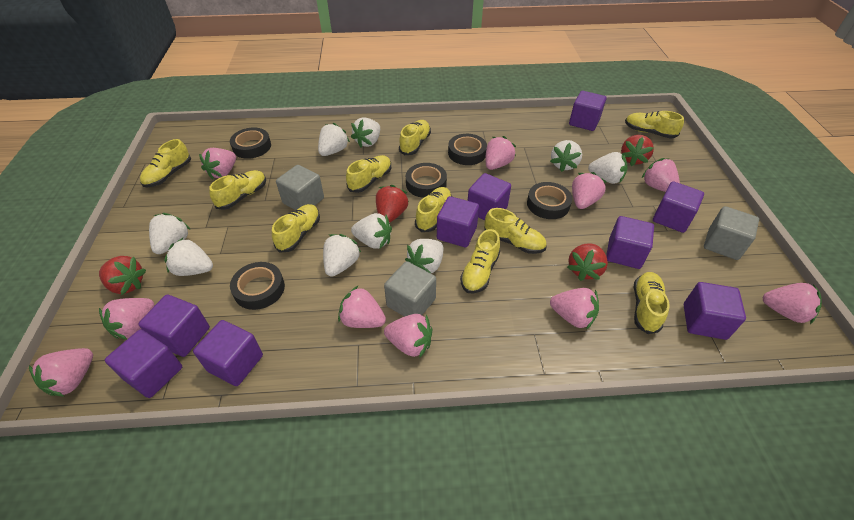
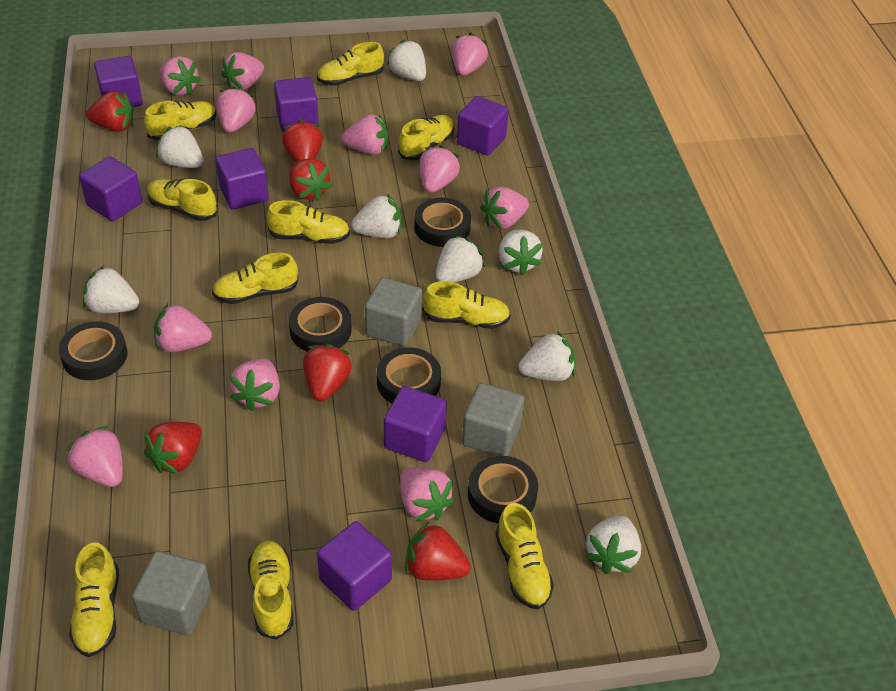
pink strawberry: [29,348,93,397] [99,298,154,340] [199,148,236,179] [338,285,386,328] [384,314,432,358] [486,136,516,170] [550,288,599,330] [572,172,607,209] [642,158,680,192] [763,283,822,324] = 10 -> [66,426,123,487] [154,304,212,352] [160,56,201,96] [216,86,256,133] [221,52,264,91] [230,358,280,411] [341,114,388,155] [400,467,455,522] [419,145,460,193] [452,33,488,76] [480,186,529,229] = 11
purple cube: [105,329,182,398] [138,295,210,357] [193,320,263,386] [437,196,479,247] [468,173,511,220] [569,91,606,131] [606,216,654,269] [653,182,704,233] [684,282,746,340] = 9 -> [79,156,142,221] [94,56,143,107] [216,148,269,210] [274,77,319,132] [317,521,392,611] [384,386,447,462] [457,96,509,156] = 7
red strawberry: [99,256,146,295] [376,185,409,223] [567,243,608,281] [621,135,654,166] = 4 -> [86,91,133,132] [144,422,202,474] [282,120,323,162] [289,158,332,201] [303,344,352,401] [405,521,471,580] = 6
white strawberry: [149,213,191,254] [164,238,213,276] [318,123,350,156] [323,234,361,276] [351,117,380,147] [351,213,392,249] [405,239,444,273] [550,140,582,172] [588,152,628,184] = 9 -> [83,265,139,313] [156,125,203,168] [351,194,401,238] [387,39,426,81] [436,235,485,282] [499,229,543,276] [519,331,575,381] [584,515,641,574] = 8

